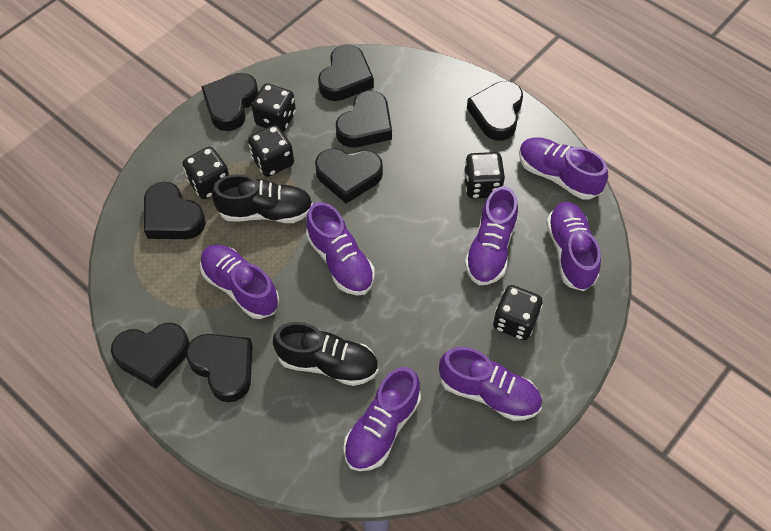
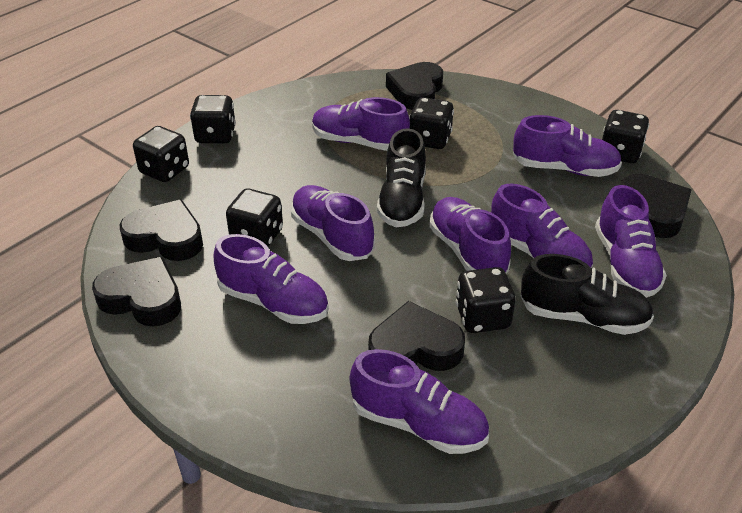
black dice: [183,147,229,199] [248,125,294,177] [252,83,296,132] [464,152,505,199] [493,285,543,340] = 5 -> [133,126,189,182] [190,95,236,143] [226,189,283,247] [409,97,454,149] [456,267,516,333] [602,110,649,163] = 6
black heart: [111,323,190,388] [144,182,206,239] [186,334,253,402] [201,73,258,131] [315,148,383,204] [318,44,374,101] [336,91,392,148] [467,81,523,141] = 8 -> [92,257,181,327] [120,200,203,261] [368,301,465,371] [386,62,443,110] [621,174,691,238] = 5
purple shoe: [200,245,279,319] [306,202,375,295] [344,367,421,471] [439,347,542,421] [465,186,518,285] [519,137,608,199] [546,202,601,291] = 7 -> [214,234,329,324] [291,185,375,261] [312,97,410,151] [350,349,489,454] [429,197,511,273] [491,183,593,268] [513,115,622,177] [595,185,667,298] = 8

